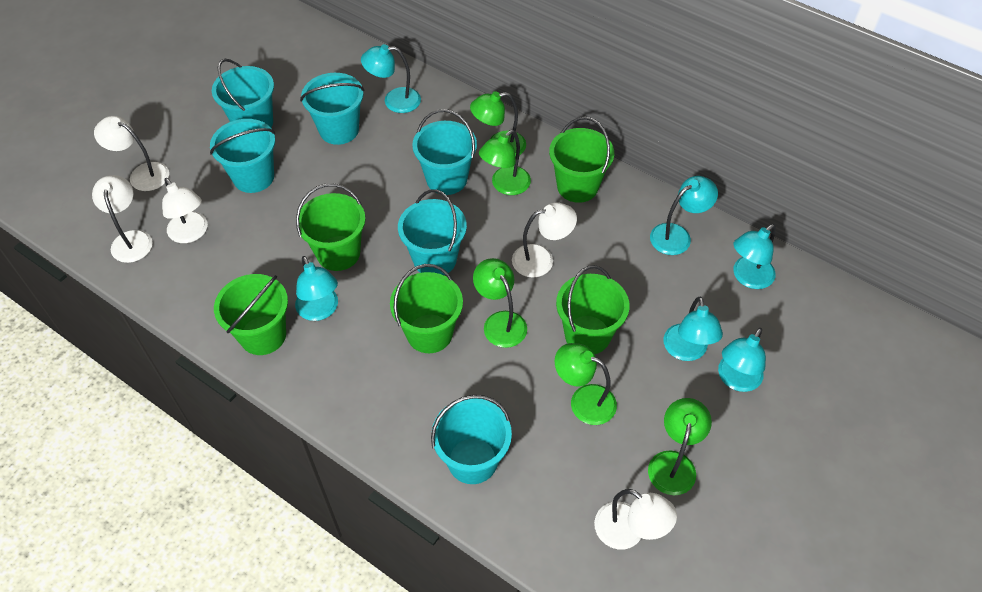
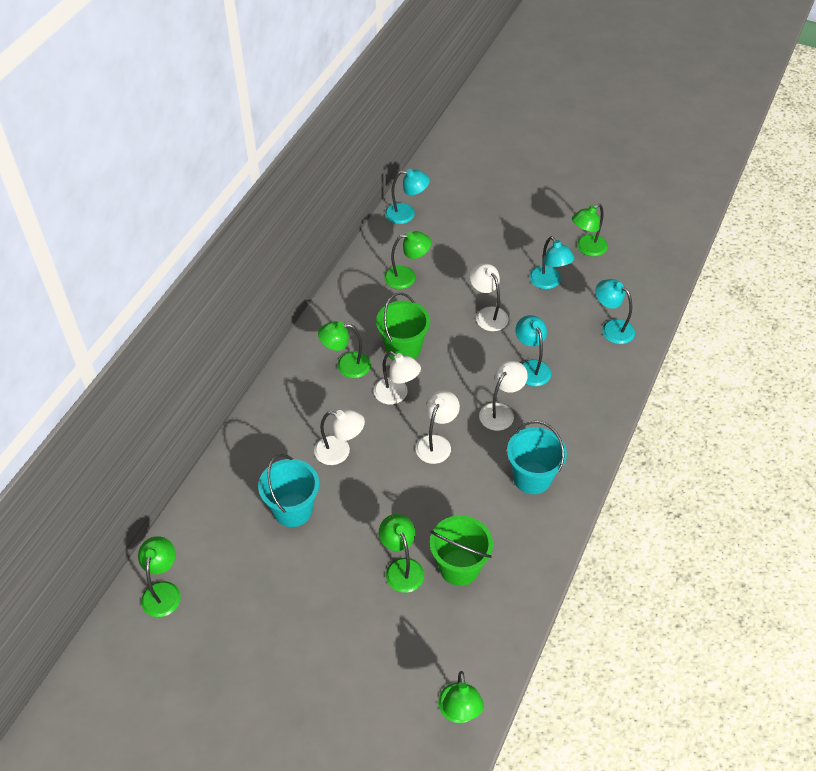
green bucket: [214,274,288,355] [296,183,365,271] [390,264,463,353] [549,117,614,203] [556,265,630,354] = 5 -> [376,293,430,361] [430,515,493,586] = 2
green lamp: [470,91,526,157] [473,258,527,348] [479,130,531,195] [555,343,617,425] [648,398,712,495] = 5 -> [138,536,181,617] [318,321,371,378] [379,514,424,593] [384,231,431,289] [438,671,484,723] [572,204,608,256] = 6
turquoise bucket: [210,119,275,193] [212,59,274,128] [300,73,364,145] [398,189,467,275] [412,109,477,195] [431,395,512,484] = 6 -> [258,454,319,527] [507,421,567,494] = 2
turquoise lamp: [295,256,338,321] [361,44,421,113] [650,176,718,255] [664,297,723,361] [718,328,766,392] [733,224,776,289] = 6 -> [385,169,430,224] [516,315,551,386] [529,236,575,289] [596,279,635,344] = 4

